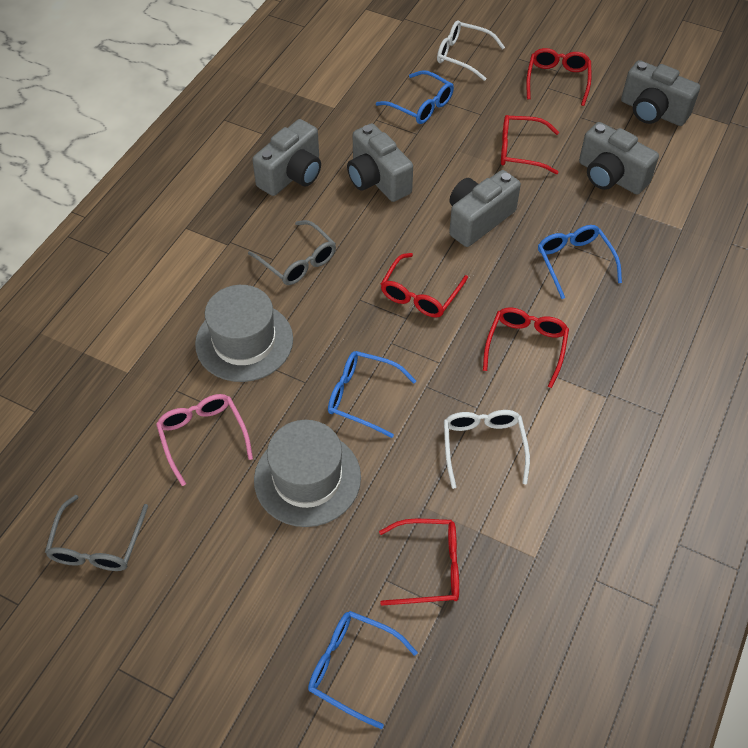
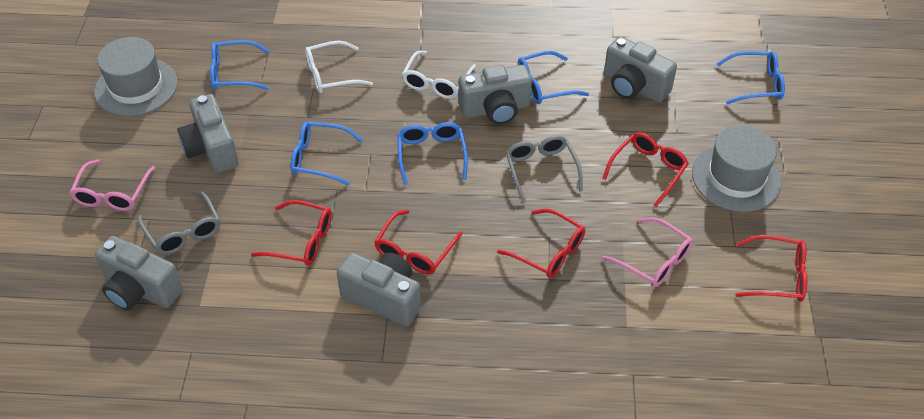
blue glasses: [308,611,418,729] [328,351,416,438] [376,70,454,124] [538,225,622,299] = 4 -> [210,40,269,90] [291,122,363,185] [398,122,468,185] [518,51,589,104] [717,51,785,104] = 5
pink glasses: [156,394,253,486] = 1 -> [69,159,155,211] [602,217,693,287] = 2

